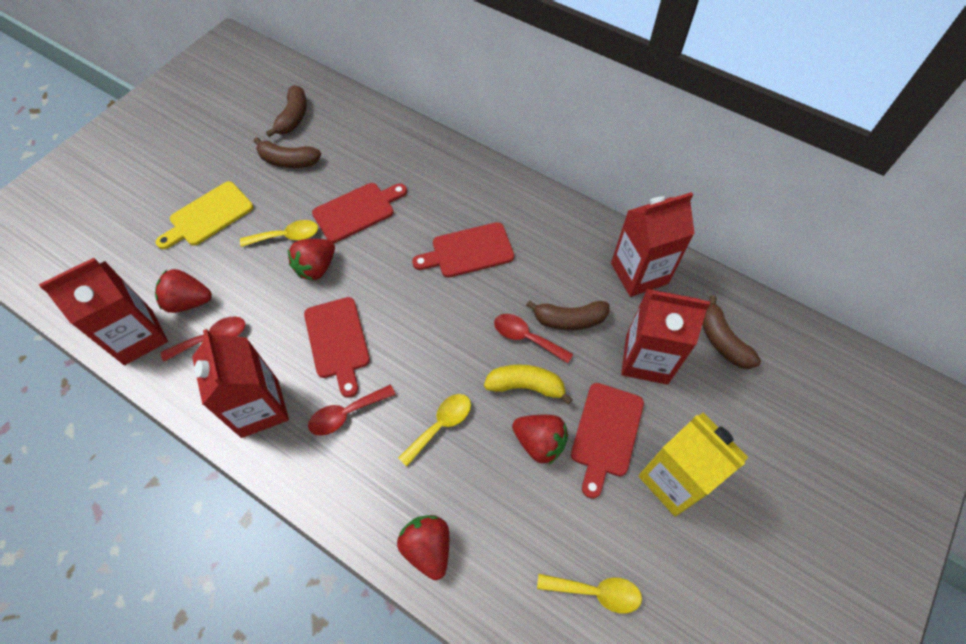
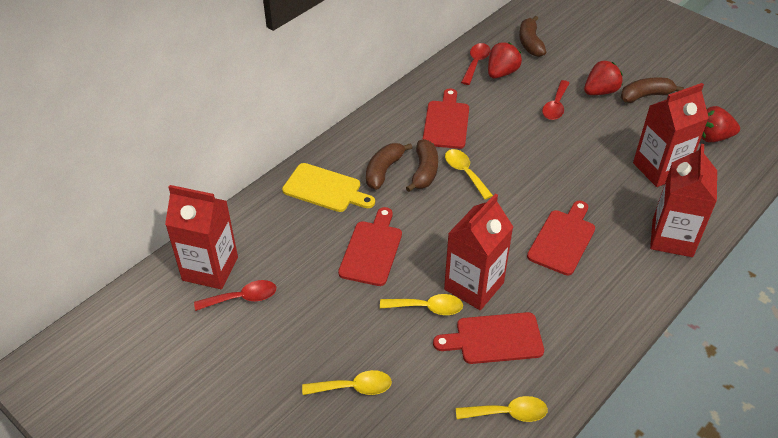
red strawberry: [155,269,212,313] [288,239,335,280] [397,515,449,580] [512,415,568,464] = 4 -> [488,42,522,78] [584,60,623,95] [701,106,740,142] = 3
yellow banana: [484,365,573,405] = 1 -> none = 0
yellow carton: [638,412,748,517] = 1 -> none = 0
yellow spoon: [240,220,318,247] [398,394,471,467] [537,574,642,614] = 3 -> [302,370,392,395] [380,294,463,315] [445,149,493,199] [456,396,548,422] = 4

